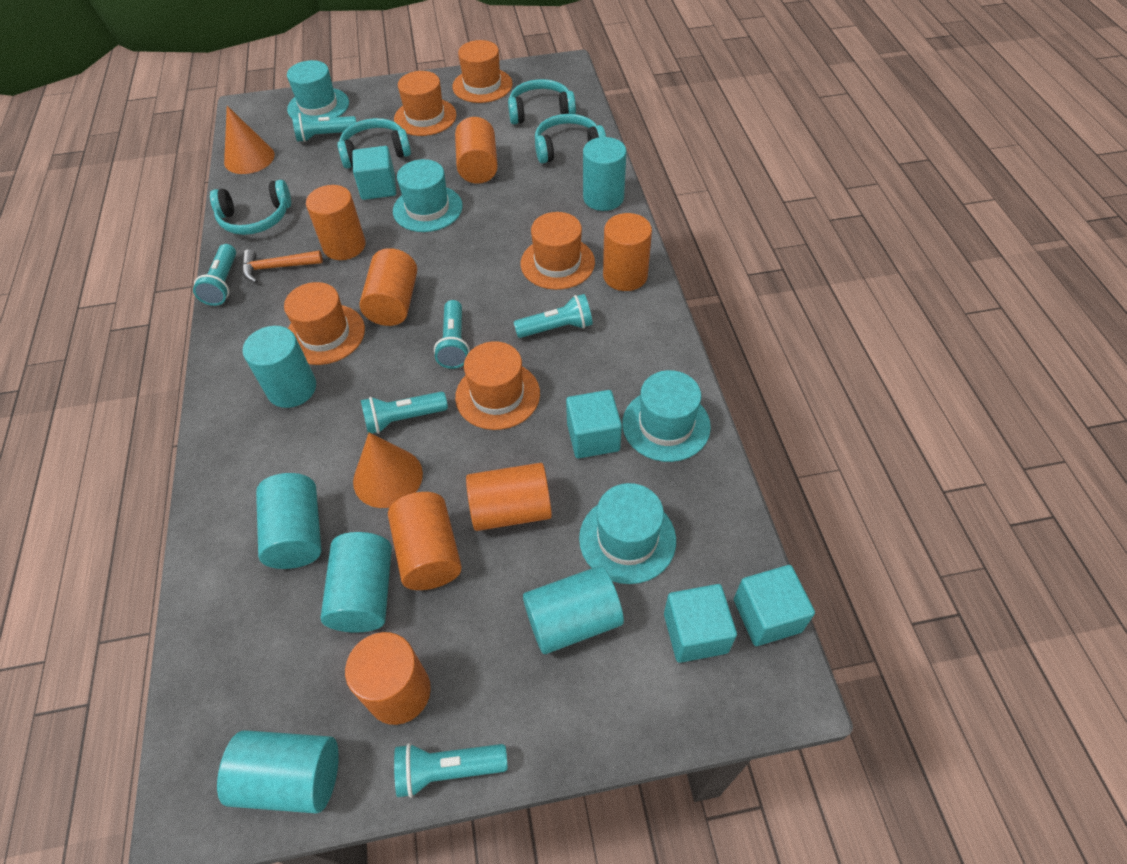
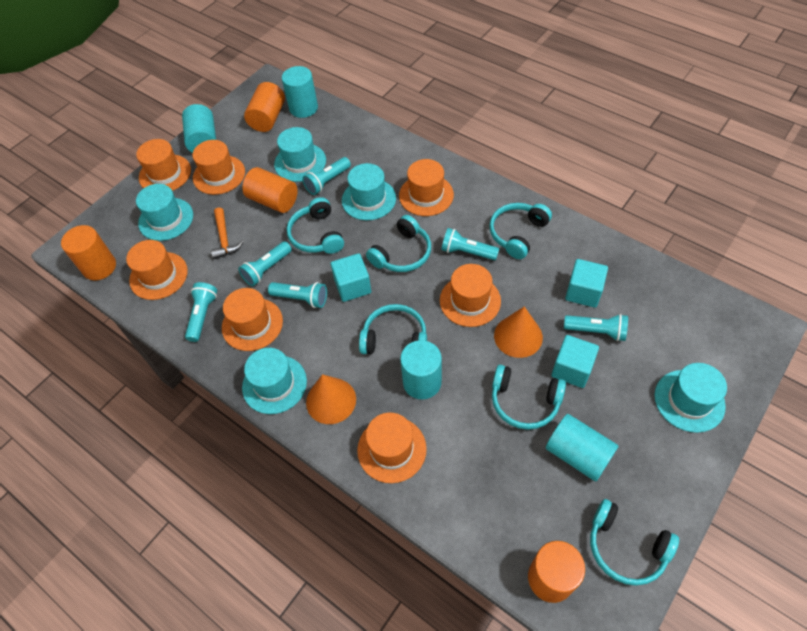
orange cylinder: [306,185,366,260] [345,632,431,725] [359,248,417,326] [388,492,462,590] [455,117,498,184] [466,463,552,531] [603,213,652,291] = 7 -> [61,225,116,280] [242,167,298,213] [244,82,285,132] [528,541,585,603] = 4
orange hat: [284,282,365,365] [394,71,457,136] [452,40,513,103] [455,341,540,430] [521,212,595,290] = 5 -> [126,240,188,300] [136,139,191,191] [193,140,245,195] [222,288,283,351] [357,412,427,483] [399,159,454,216] [440,264,501,327] = 7
turquoise cube: [352,146,396,200] [566,390,622,459] [664,584,737,663] [734,565,815,646] = 4 -> [331,253,371,302] [551,335,599,388] [565,259,608,308] = 3
turquoise cylinder: [217,730,339,814] [243,326,316,408] [256,473,322,569] [320,532,392,633] [523,566,624,654] [583,137,626,211] = 6 -> [182,104,216,153] [282,66,318,118] [400,340,442,399] [546,414,618,481] = 4
turquoise hat: [287,60,349,119] [393,159,463,232] [579,483,676,584] [622,370,711,462] = 4 -> [136,184,193,241] [242,348,307,414] [274,127,326,182] [342,163,396,221] [655,363,727,433] = 5
turquoise headphones: [210,180,291,235] [337,118,411,169] [508,79,576,124] [535,114,606,164] = 4 -> [287,197,344,254] [359,304,427,354] [366,215,431,272] [489,203,552,259] [492,365,566,430] [590,499,679,586] = 6

